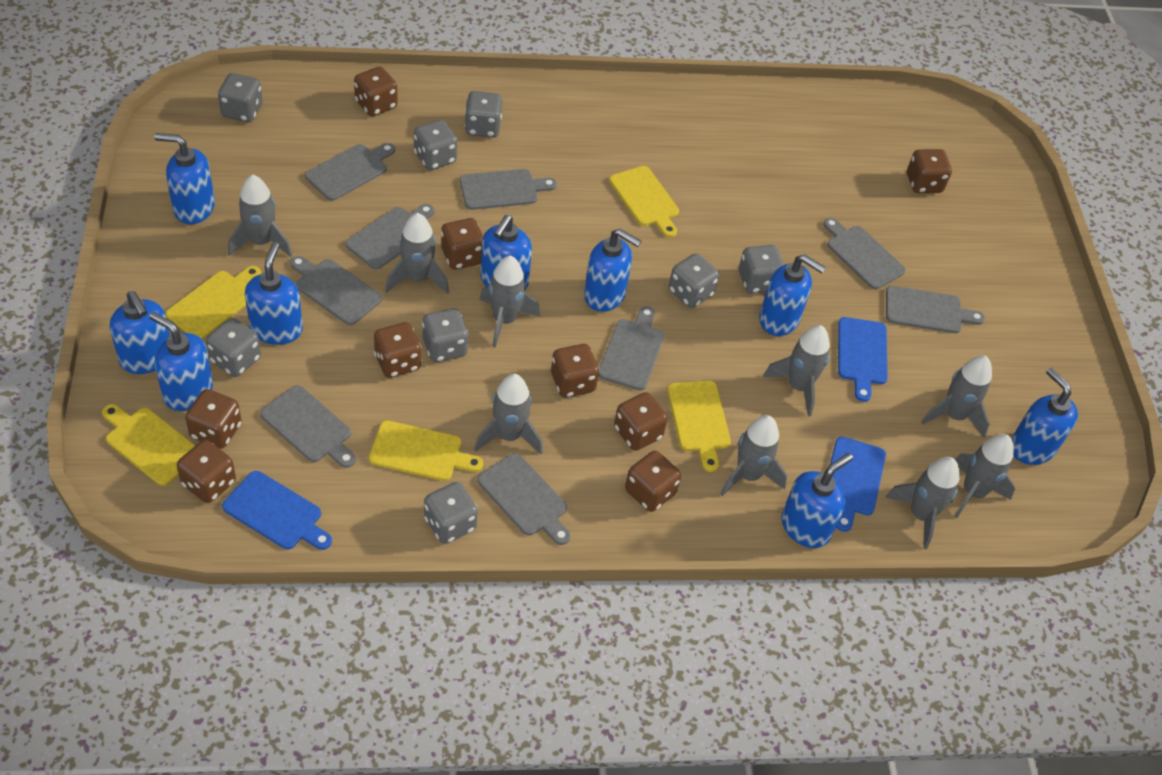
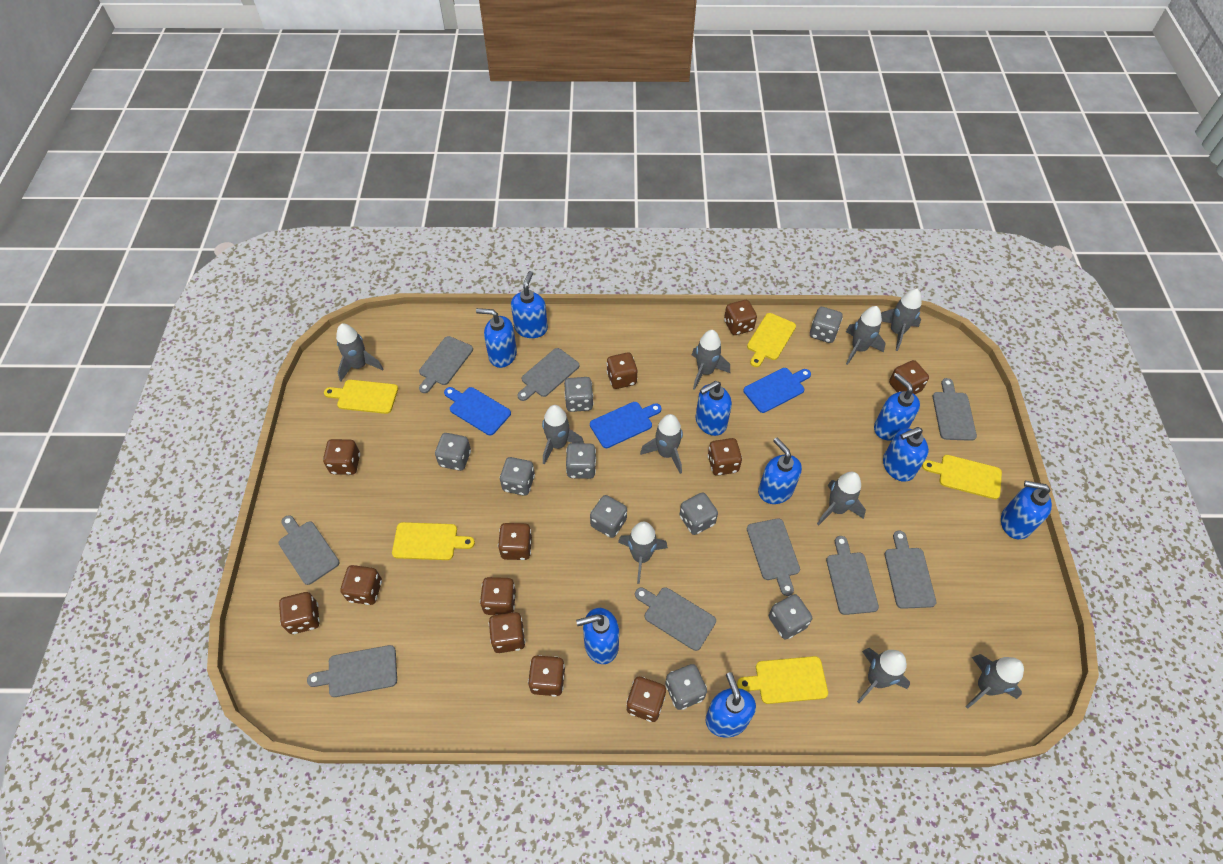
brown dice: [177,440,236,503] [185,389,242,449] [354,67,398,116] [374,322,421,378] [441,218,483,270] [551,344,599,398] [614,392,668,451] [625,451,681,512] [907,149,952,193] = 9 -> [279,592,320,634] [323,439,360,475] [340,565,382,605] [480,577,516,615] [489,612,525,653] [498,523,532,560] [528,655,565,697] [607,353,637,389] [626,677,666,722] [708,438,742,476] [724,300,757,335] [889,360,929,394] = 12
grey dice: [206,318,261,377] [218,73,263,122] [414,120,457,170] [422,308,469,362] [424,482,478,544] [465,91,502,138] [669,253,719,308] [739,245,784,294] = 8 -> [435,433,471,471] [500,457,535,496] [564,377,594,412] [566,443,596,479] [590,495,627,538] [665,664,707,710] [679,492,718,535] [769,594,812,639] [810,307,843,343] = 9
grey rocket: [228,174,292,257] [385,213,449,294] [474,374,543,454] [479,256,540,348] [720,415,787,496] [763,325,830,417] [885,457,959,549] [921,355,992,438] [954,434,1015,518] = 9 -> [336,323,383,381] [542,405,584,465] [618,522,668,584] [640,414,683,474] [692,330,730,390] [817,472,866,526] [846,306,885,365] [857,648,910,703] [881,289,922,351] [965,654,1024,709] = 10

